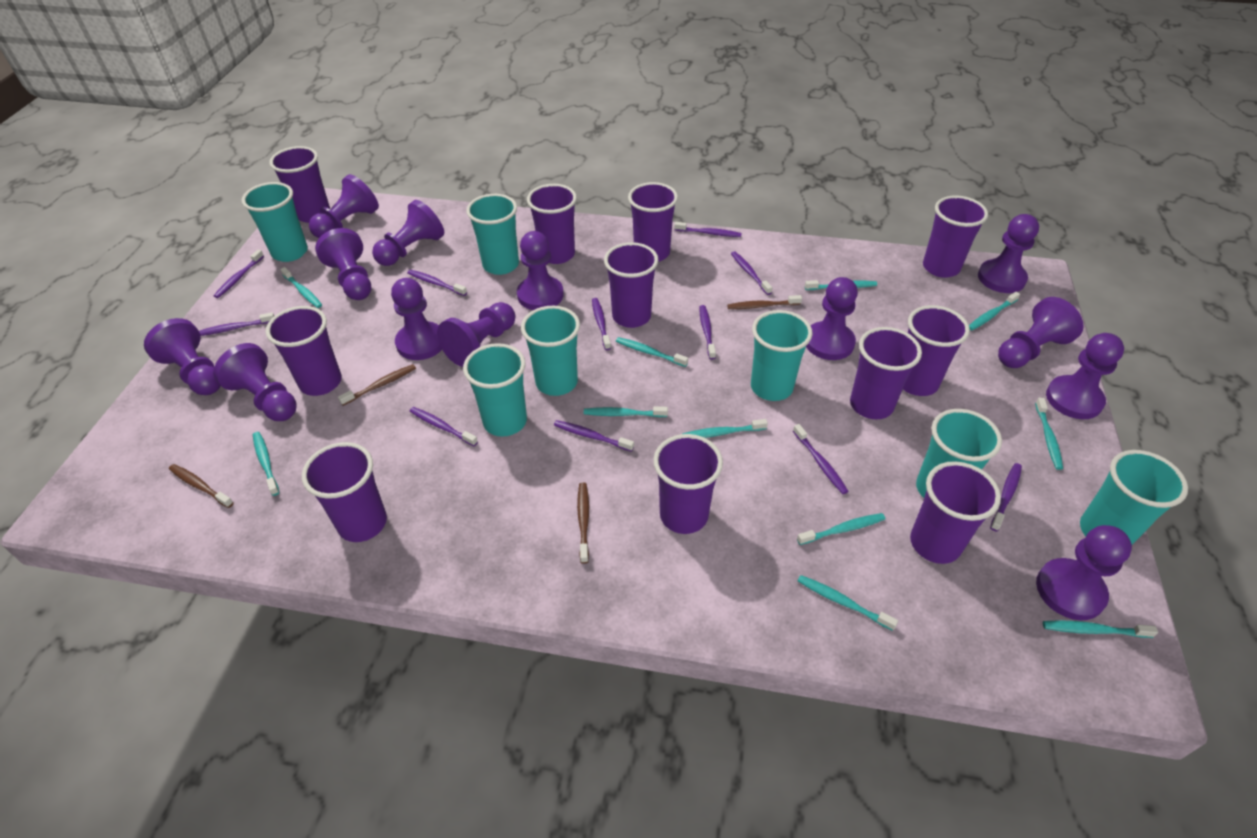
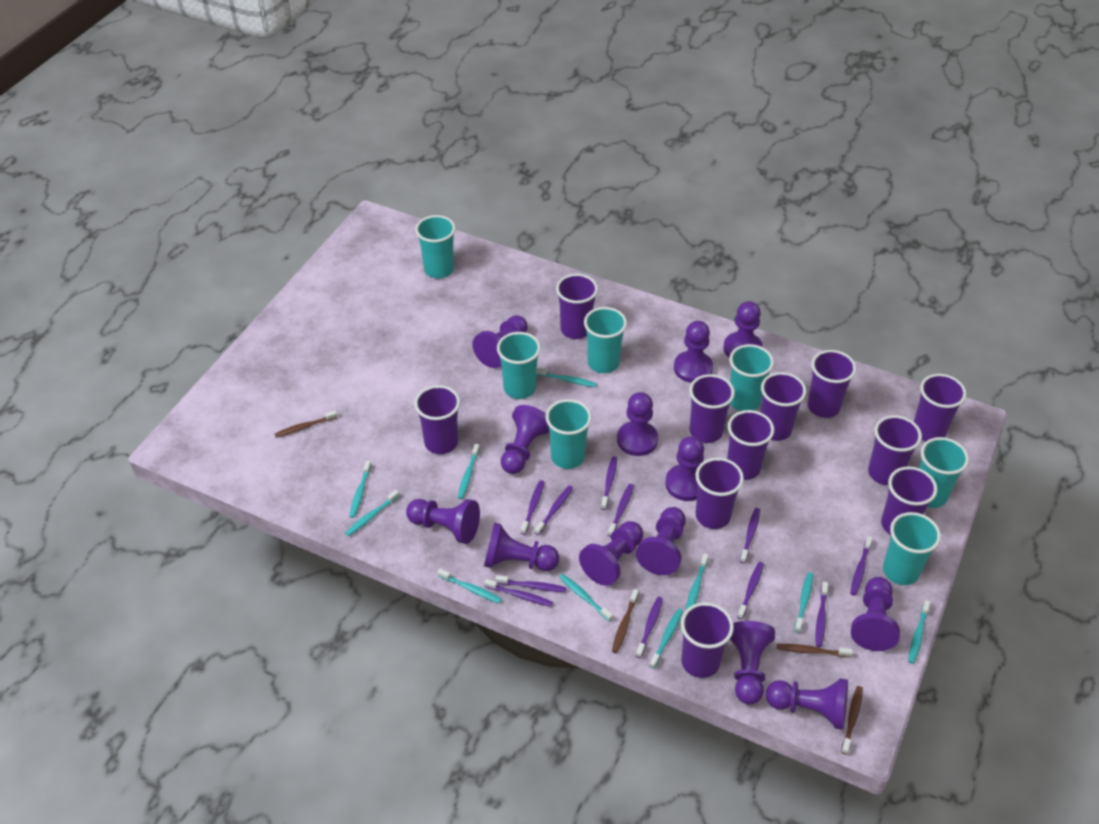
turquoise toothbrush: [253,432,280,496] [280,267,322,308] [584,406,668,417] [616,337,688,367] [682,419,768,438] [797,513,885,545] [798,575,898,631] [805,280,877,290] [969,292,1020,330] [1035,398,1063,470] [1043,620,1158,638] = 11 -> [345,490,399,536] [349,461,372,518] [438,569,502,604] [458,444,480,499] [537,367,597,387] [559,574,613,622] [649,609,683,669] [685,554,708,611] [794,572,813,633] [908,600,930,664] = 10

